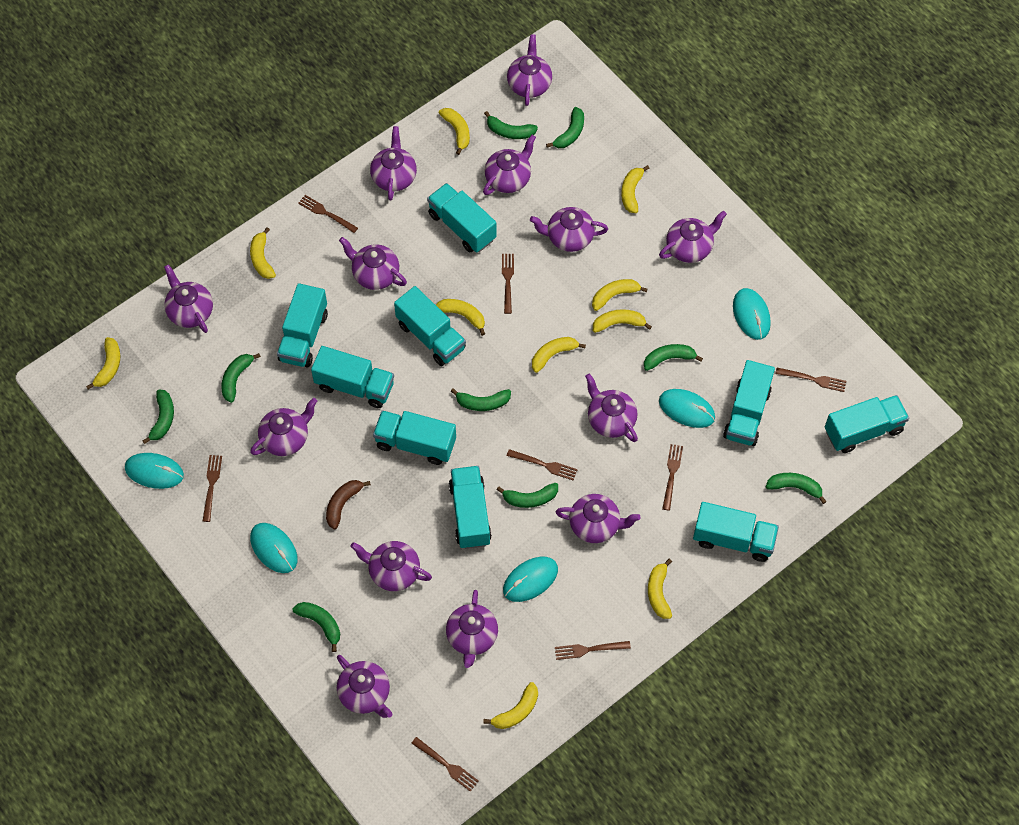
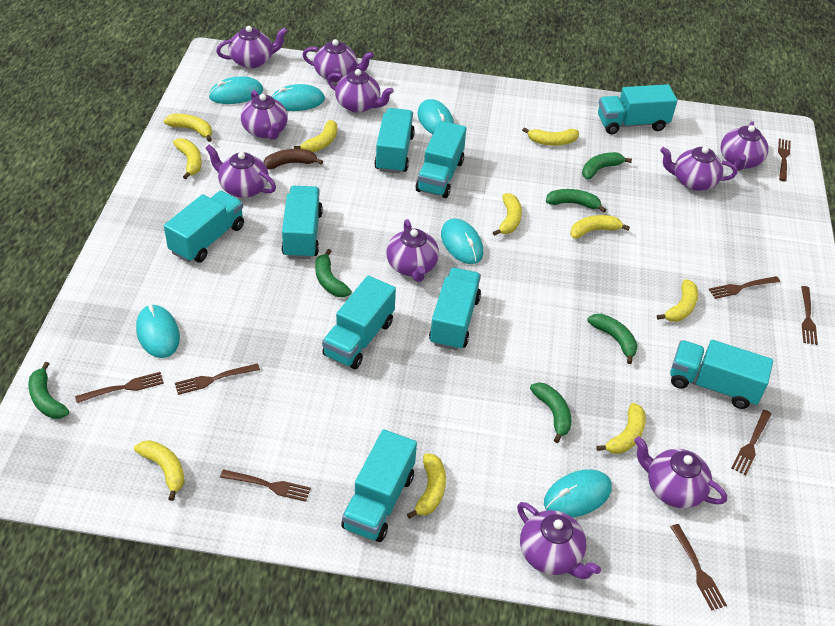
green banana: [143,389,174,444] [221,353,261,403] [292,602,340,652] [451,388,511,411] [484,111,538,139] [497,483,558,508] [546,107,584,148] [644,344,703,371] [766,473,827,504] = 9 -> [28,362,69,419] [315,249,352,297] [530,382,571,443] [546,189,606,213] [582,152,632,180] [587,314,638,364] = 6
purple teapot: [164,264,213,333] [250,398,317,456] [337,655,393,718] [339,237,407,290] [350,541,432,591] [370,126,417,200] [446,590,498,668] [483,135,536,195] [507,34,552,106] [530,207,608,252] [555,494,641,543] [585,374,638,442] [659,211,727,263] = 13 -> [205,145,276,198] [216,26,287,69] [241,90,288,140] [302,39,374,82] [327,69,394,113] [386,219,439,282] [517,502,601,579] [634,436,727,508] [660,146,737,191] [720,121,769,170] = 10
turquoise mouse: [125,453,184,489] [250,523,298,573] [503,557,558,602] [659,389,715,428] [733,288,771,340] = 5 -> [136,305,180,358] [209,76,263,104] [271,84,325,111] [418,99,454,134] [441,218,483,264] [544,469,612,518] = 6

